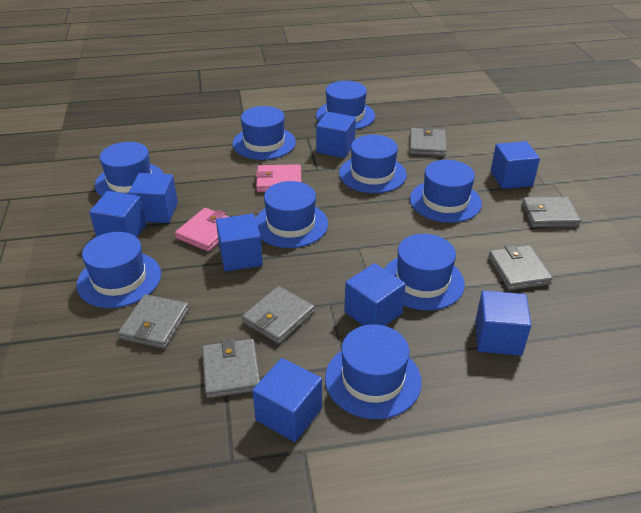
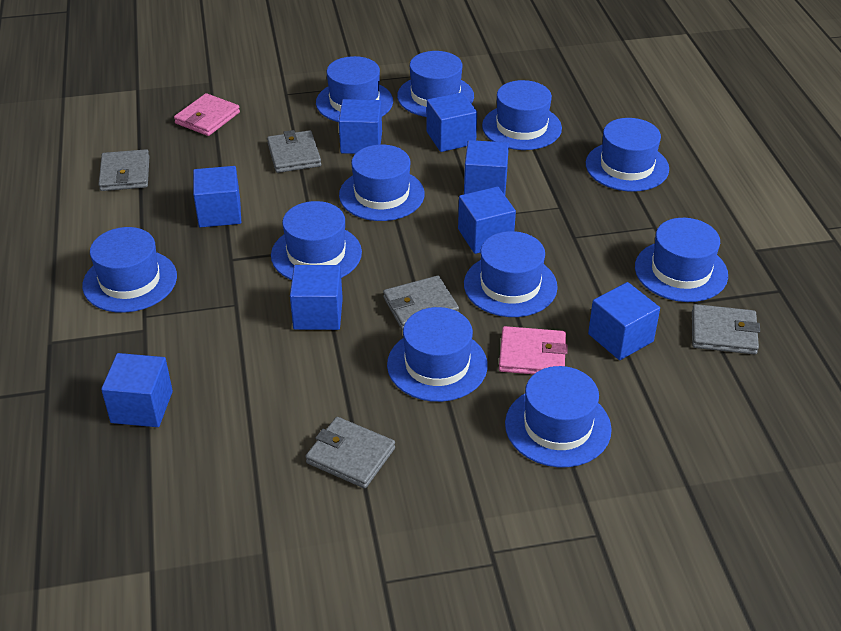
blue hat: [77,232,161,308] [95,142,164,197] [233,106,296,160] [255,181,328,248] [316,81,375,130] [325,324,422,419] [339,135,407,193] [385,234,465,311] [410,160,482,223] = 9 -> [82,227,177,313] [271,201,362,280] [316,56,393,122] [339,145,424,221] [387,307,488,402] [397,51,474,117] [464,231,558,317] [482,80,562,150] [505,366,612,467] [586,118,669,192] [635,218,728,302] = 11
grey wallet: [118,294,189,349] [202,338,260,398] [242,286,315,344] [410,127,447,156] [488,245,553,290] [522,197,581,227] = 6 -> [98,149,149,191] [267,130,321,173] [305,417,395,488] [383,276,459,330] [692,304,760,355] = 5

